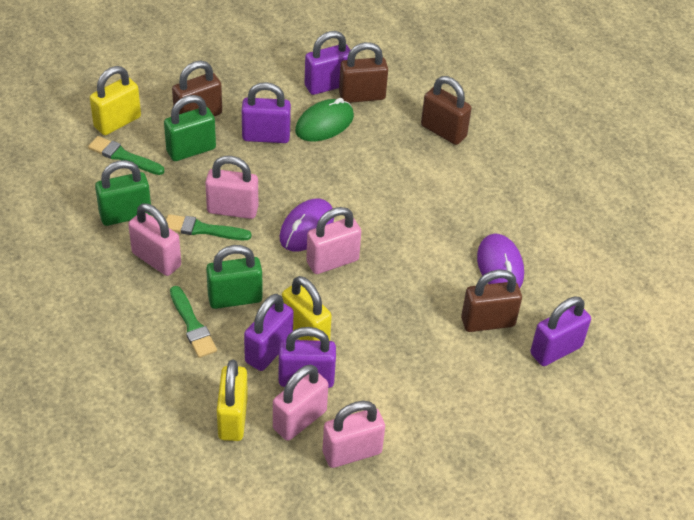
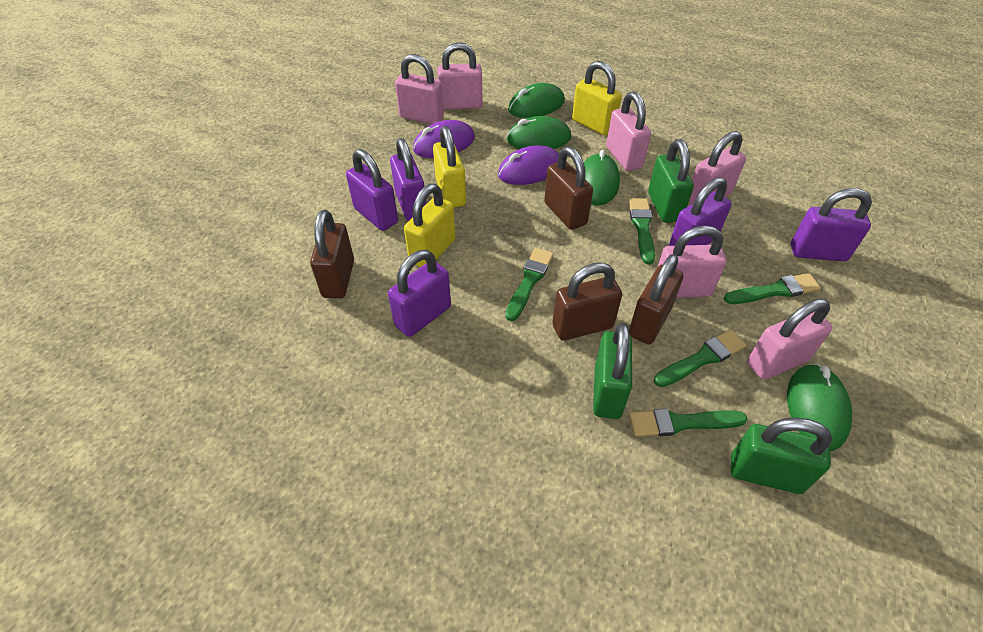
green brush: [88,136,164,175] [166,214,251,240] [170,286,217,358] = 3 -> [505,248,554,321] [629,198,655,264] [630,409,747,437] [654,330,746,387] [724,273,821,304] = 5
green mouse: [295,98,354,141] = 1 -> [507,116,571,149] [508,83,565,118] [584,150,620,205] [787,363,852,451] = 4
pink padlock: [128,203,181,276] [205,156,258,219] [273,365,328,441] [306,207,361,274] [323,401,385,468] = 5 -> [395,54,444,124] [437,42,482,110] [606,91,651,171] [658,226,727,298] [689,131,746,204] [747,298,832,380] = 6

